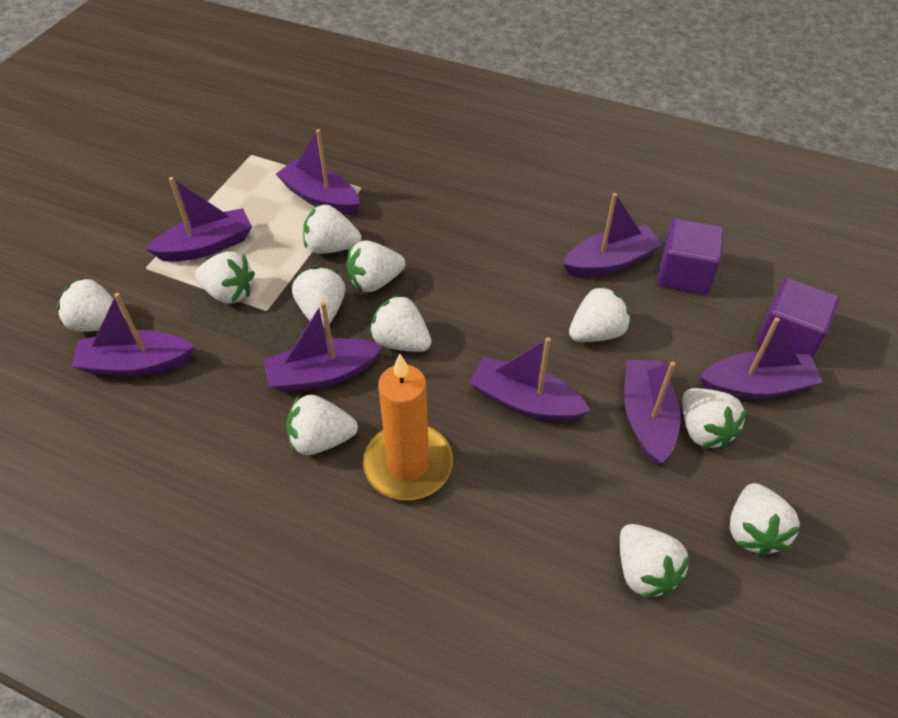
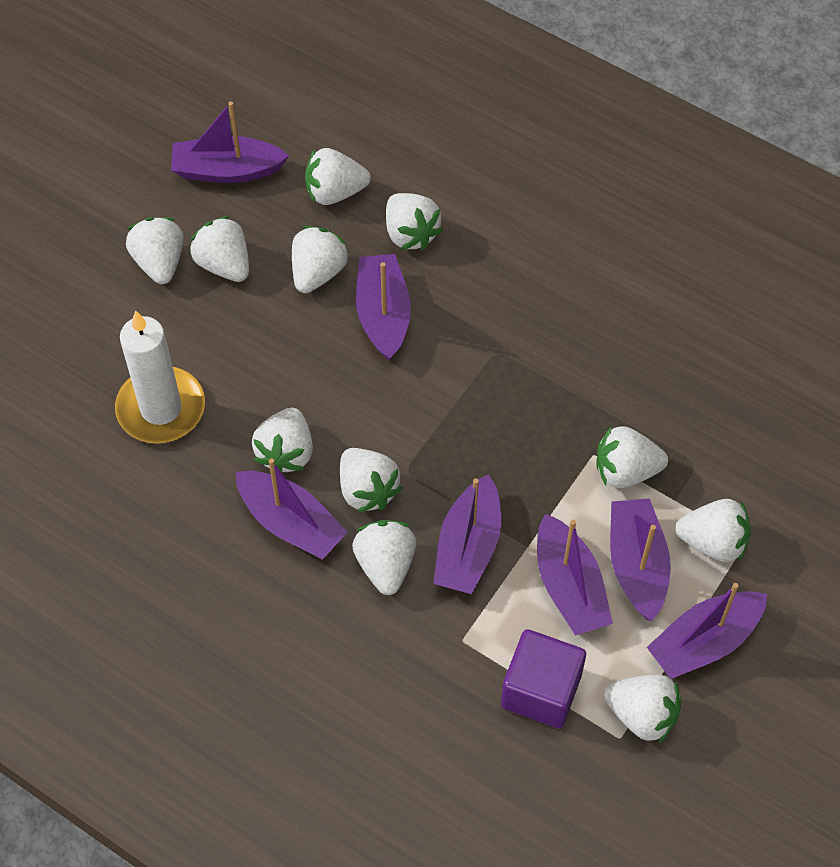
orange candle: [363,354,453,500] = 1 -> none = 0
purple boat: [72,293,194,376] [146,177,252,262] [264,301,382,392] [276,129,360,215] [469,337,590,422] [562,193,663,277] [624,360,681,465] [700,317,823,399] = 8 -> [171,102,289,183] [236,458,348,560] [356,254,411,361] [434,474,501,594] [537,513,613,636] [610,498,671,621] [647,583,767,679] = 7
purple cube: [658,218,724,295] [756,278,839,359] = 2 -> [501,629,586,728] = 1
white candle: none = 0 -> [115,310,205,443] = 1

